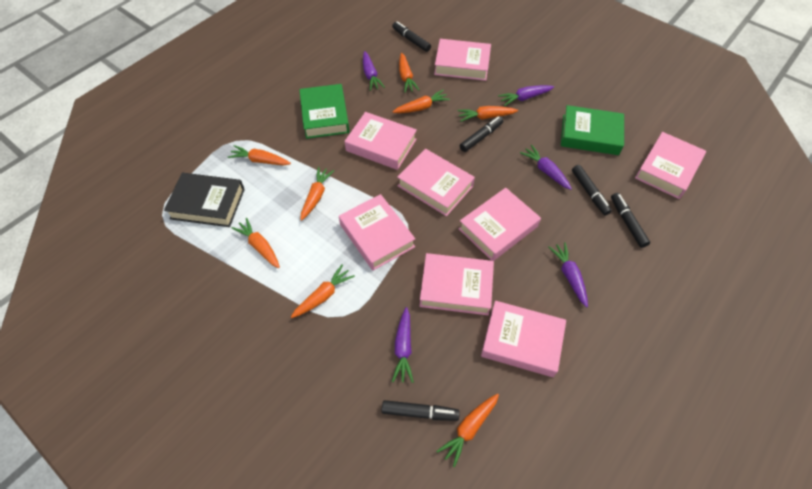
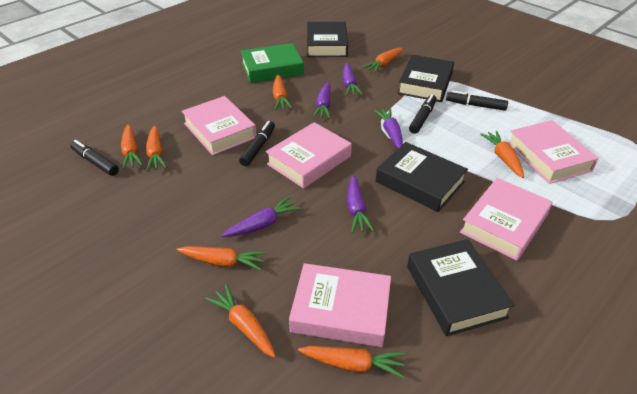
black book: [164,173,245,227] = 1 -> [307,22,348,57] [376,142,468,212] [398,55,454,102] [407,239,514,336] = 4
black marker: [382,400,460,421] [392,21,431,52] [460,116,504,152] [572,165,612,215] [611,193,650,248] = 5 -> [70,140,119,176] [239,121,275,166] [409,94,437,134] [446,91,508,111] = 4
green book: [299,84,350,139] [561,105,624,155] = 2 -> [240,43,304,83] = 1
pink book: [339,194,415,271] [345,112,417,170] [397,149,475,216] [419,253,494,315] [434,39,491,81] [459,188,541,261] [481,301,566,377] [635,132,706,199] = 8 -> [181,96,257,155] [266,122,352,189] [289,263,391,347] [460,178,553,261] [507,120,599,184] = 5

